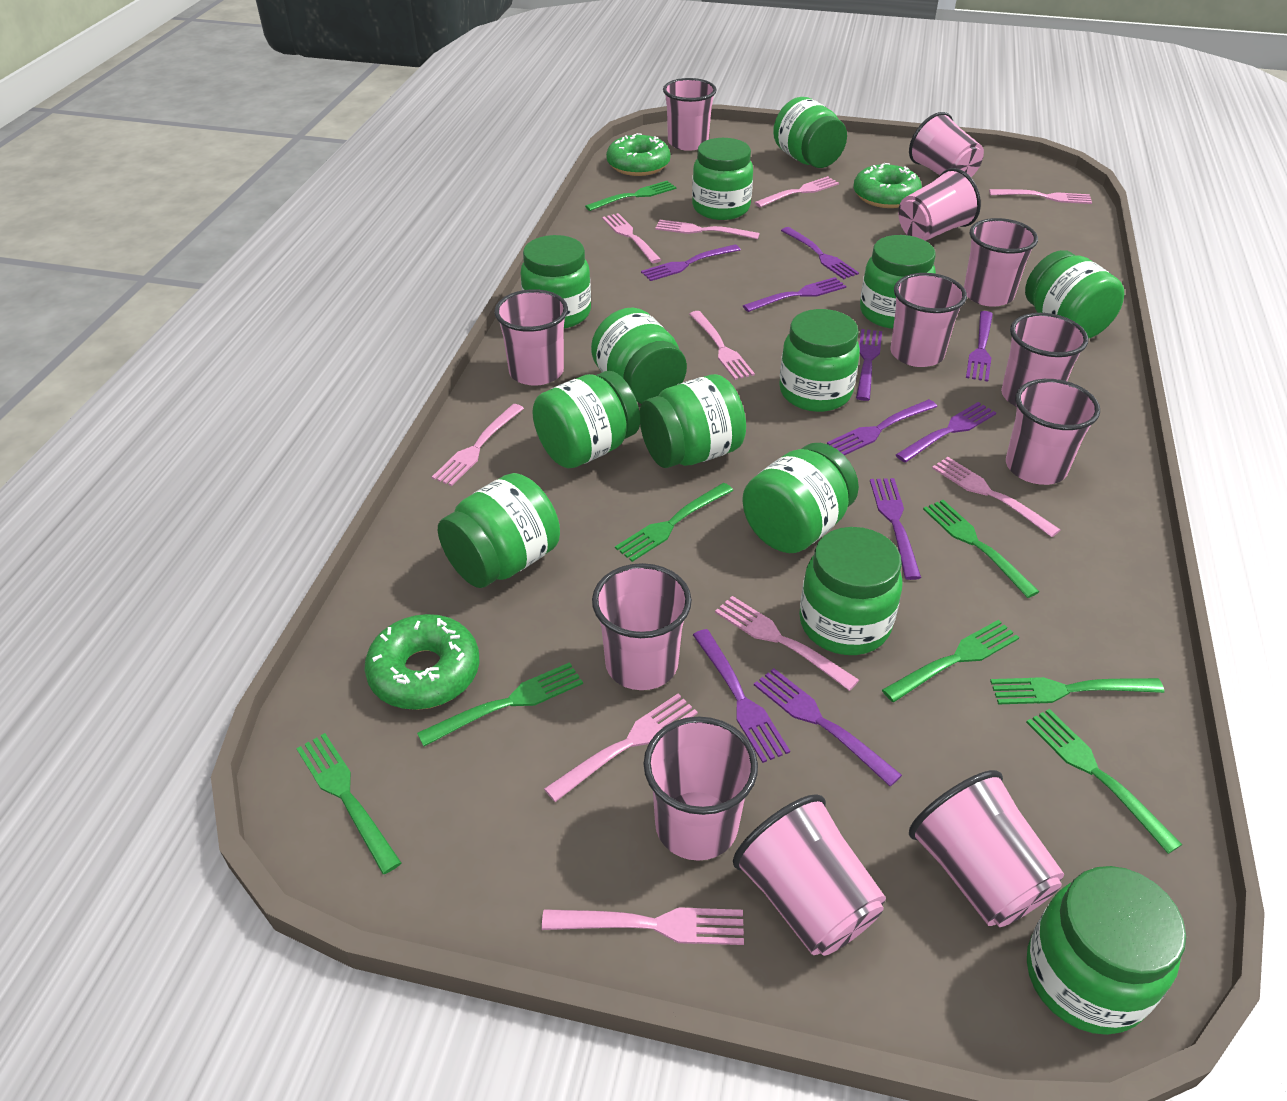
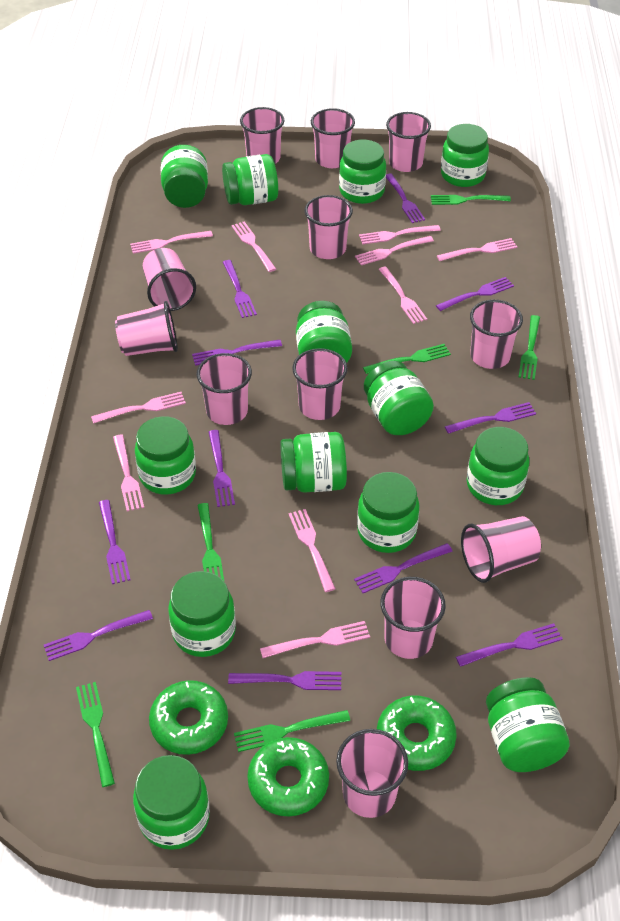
green fork: [296,733,402,874] [417,662,583,746] [585,181,676,211] [615,483,733,562] [882,620,1019,702] [923,500,1039,598] [990,677,1164,704] [1026,709,1182,854] = 8 -> [76,682,115,787] [197,503,224,581] [234,710,350,752] [363,344,451,374] [431,195,511,205] [519,315,540,380] = 6
purple fork: [641,244,741,281] [693,629,790,763] [743,277,846,312] [754,668,902,786] [781,227,859,279] [827,399,937,455] [856,329,882,401] [870,478,921,580] [896,402,996,463] [966,311,993,382] = 10 -> [44,610,153,661] [99,500,130,584] [192,340,282,366] [208,430,235,507] [223,260,257,318] [228,671,341,690] [354,543,453,593] [386,173,425,223] [436,277,514,311] [445,402,536,434] [456,623,563,667] = 11

